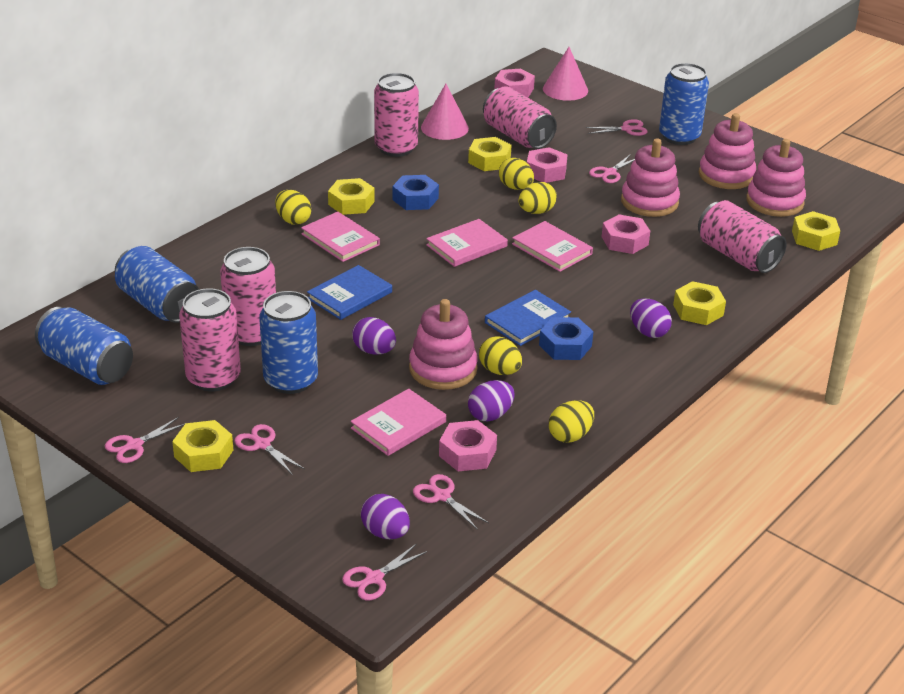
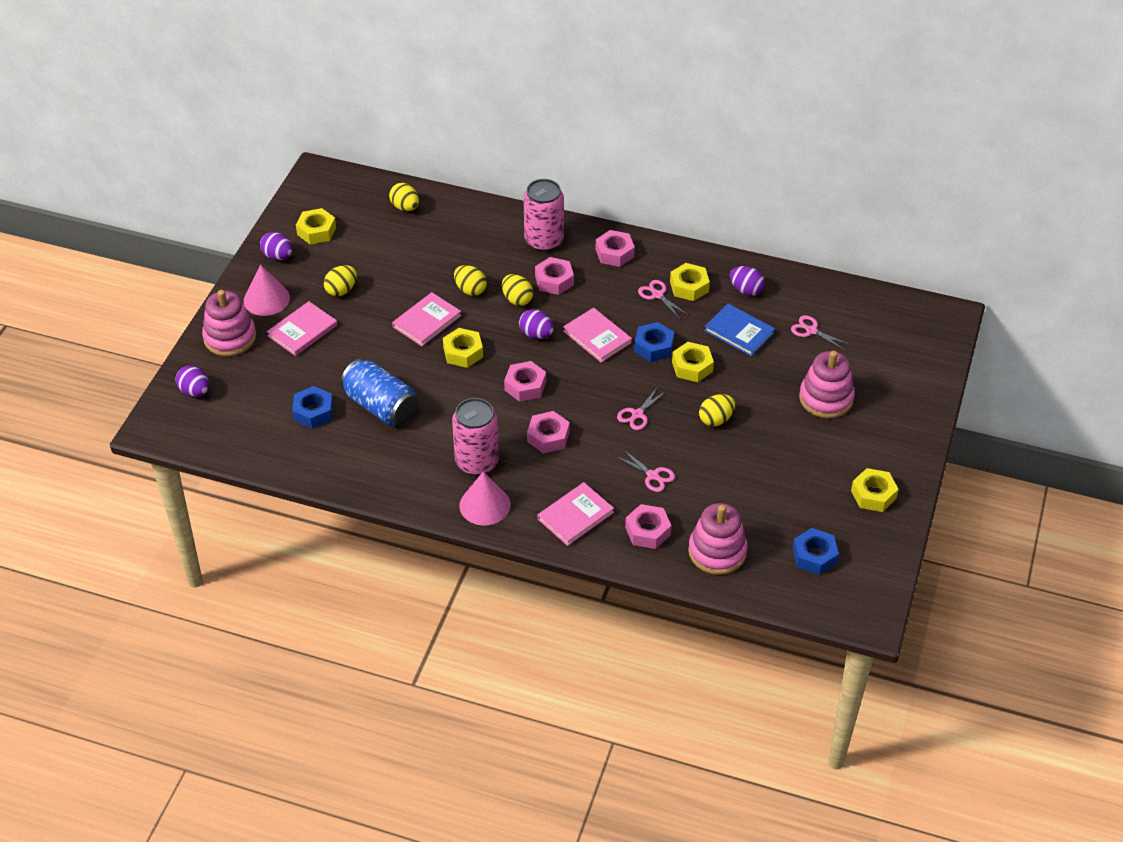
blue book: [307,265,392,320] [485,290,571,346] = 2 -> [704,304,775,356] = 1
blue can: [35,307,133,385] [115,246,199,323] [259,291,318,394] [659,63,709,145] = 4 -> [341,359,418,426] = 1
blue nut: [393,175,439,210] [539,317,593,360] = 2 -> [292,386,333,429] [634,322,674,362] [793,528,839,575] = 3
pink can: [179,288,241,391] [220,247,276,346] [374,73,419,157] [483,86,557,149] [698,200,787,273] = 5 -> [452,398,499,476] [524,179,564,252] = 2
pink nut: [439,420,497,471] [494,69,535,97] [527,147,568,183] [602,214,650,254] = 4 -> [504,361,546,402] [527,411,570,454] [535,257,574,295] [596,230,635,267] [625,504,671,549] = 5
pink scissors: [105,417,186,463] [234,424,305,475] [342,543,427,600] [413,474,489,530] [585,119,648,136] [589,154,635,183] = 6 -> [615,450,675,492] [617,388,666,430] [638,280,688,319] [791,315,850,350] = 4
pink stacking toy: [409,299,478,390] [621,138,680,217] [699,113,756,189] [746,139,806,217] = 4 -> [202,290,256,356] [688,503,748,575] [799,351,855,418] = 3

